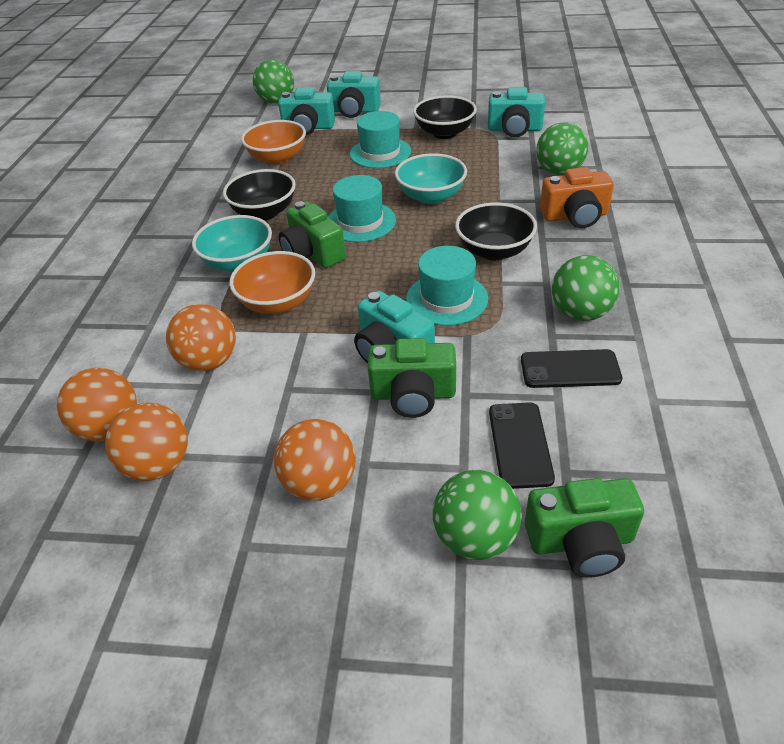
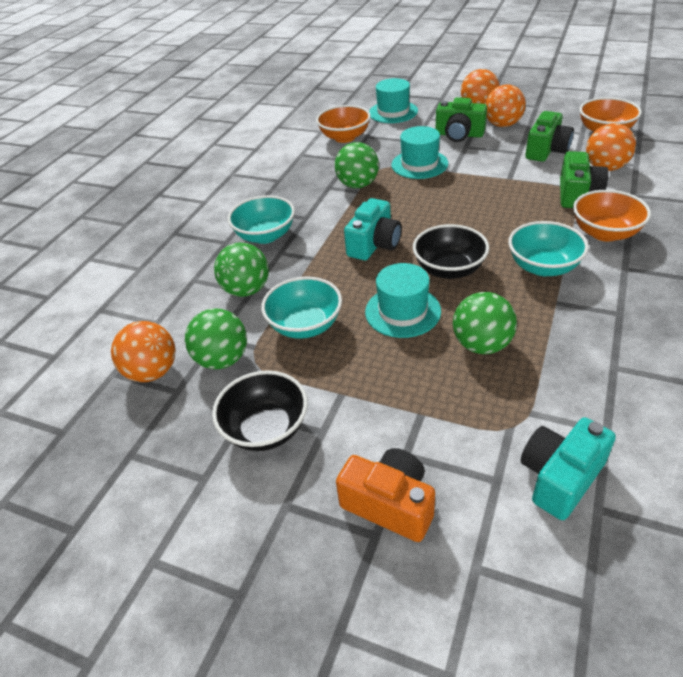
black bowl: [223,169,296,220] [413,95,477,139] [455,203,537,260] = 3 -> [212,370,308,451] [413,224,489,279] = 2
black phone: [489,402,555,489] [521,349,622,388] = 2 -> none = 0
orange bowl: [229,251,315,314] [241,120,306,165] = 2 -> [316,105,371,143] [573,190,651,242] [579,97,642,133] = 3
turquoise bowl: [192,215,272,272] [395,153,467,204] = 2 -> [228,195,295,244] [261,277,342,339] [508,221,589,276] = 3
turquoise camera: [278,87,335,135] [327,71,381,118] [354,291,435,363] [488,87,545,137] = 4 -> [344,198,402,260] [521,417,616,520] = 2

